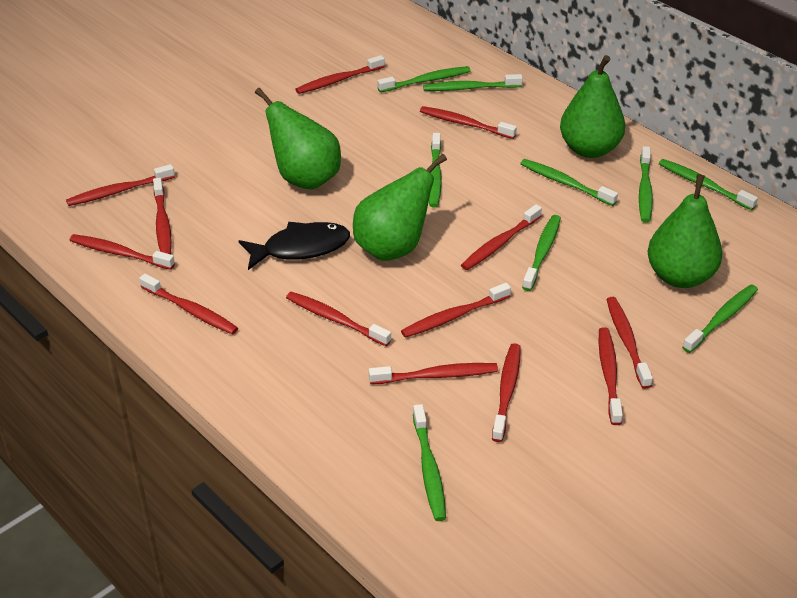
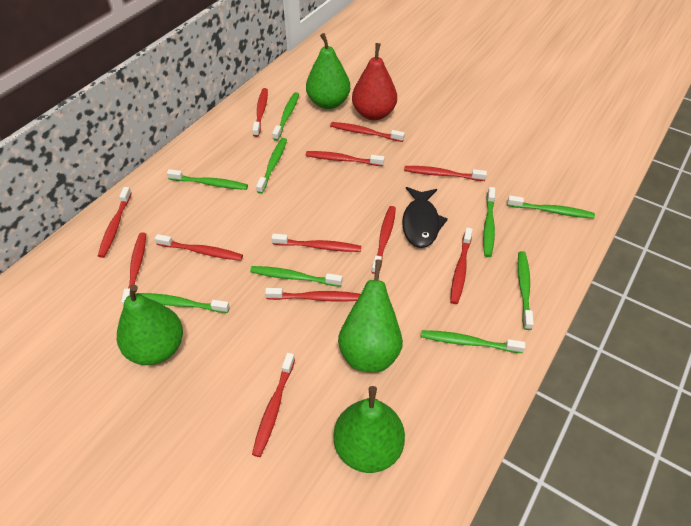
red pear: none = 0 -> [352,43,397,120] = 1
red toothbrush: [66,164,175,206] [70,234,175,270] [139,274,238,335] [153,178,172,254] [286,292,391,346] [296,55,385,94] [369,363,498,384] [401,283,511,338] [420,106,517,139] [461,204,542,270] [492,343,521,442] [599,327,623,425] [606,297,653,389] = 13 -> [98,187,132,258] [121,233,146,306] [155,234,243,261] [252,88,268,137] [252,353,295,457] [265,288,361,301] [271,233,361,252] [306,151,384,166] [330,122,405,142] [372,206,396,274] [404,166,487,181] [450,227,473,304] = 12

